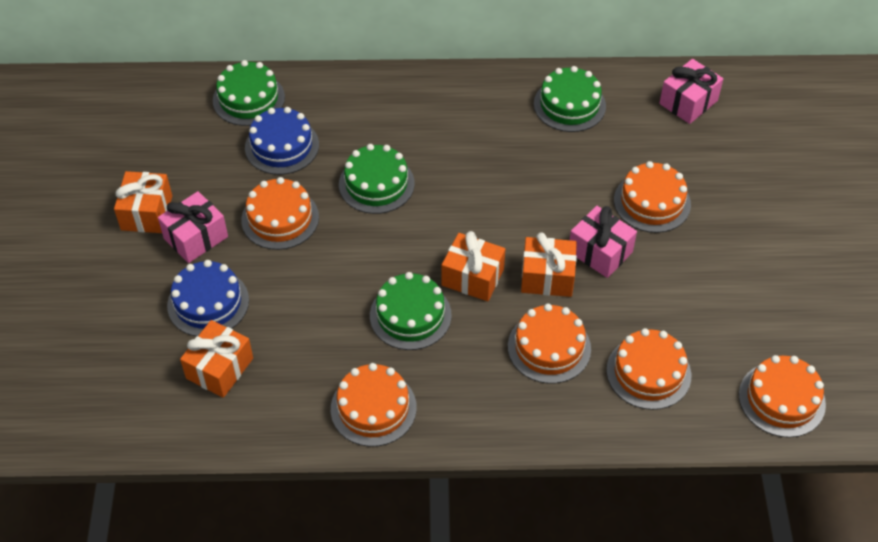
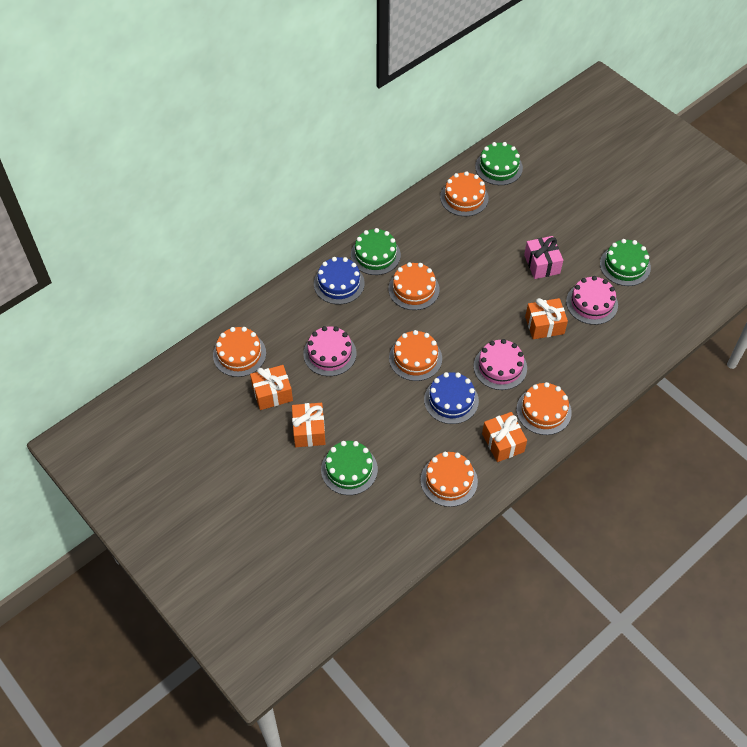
pink cake: none = 0 -> [303,326,357,376] [474,339,527,390] [566,276,618,325] = 3
pink gift: [158,191,228,263] [570,206,637,278] [659,59,723,124] = 3 -> [524,236,563,279] = 1

